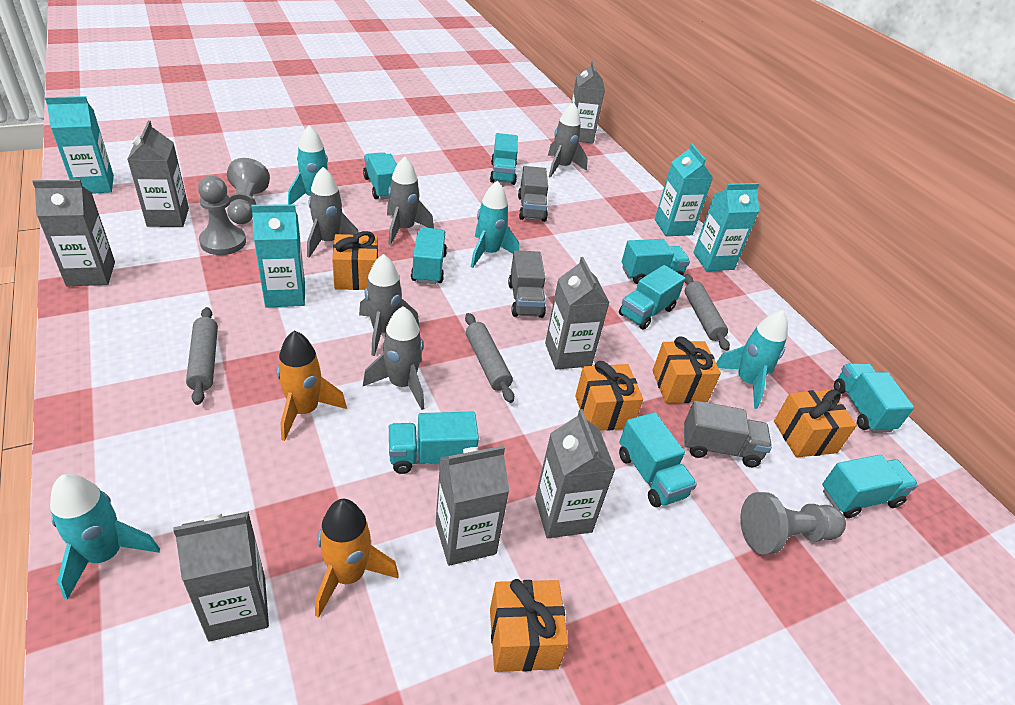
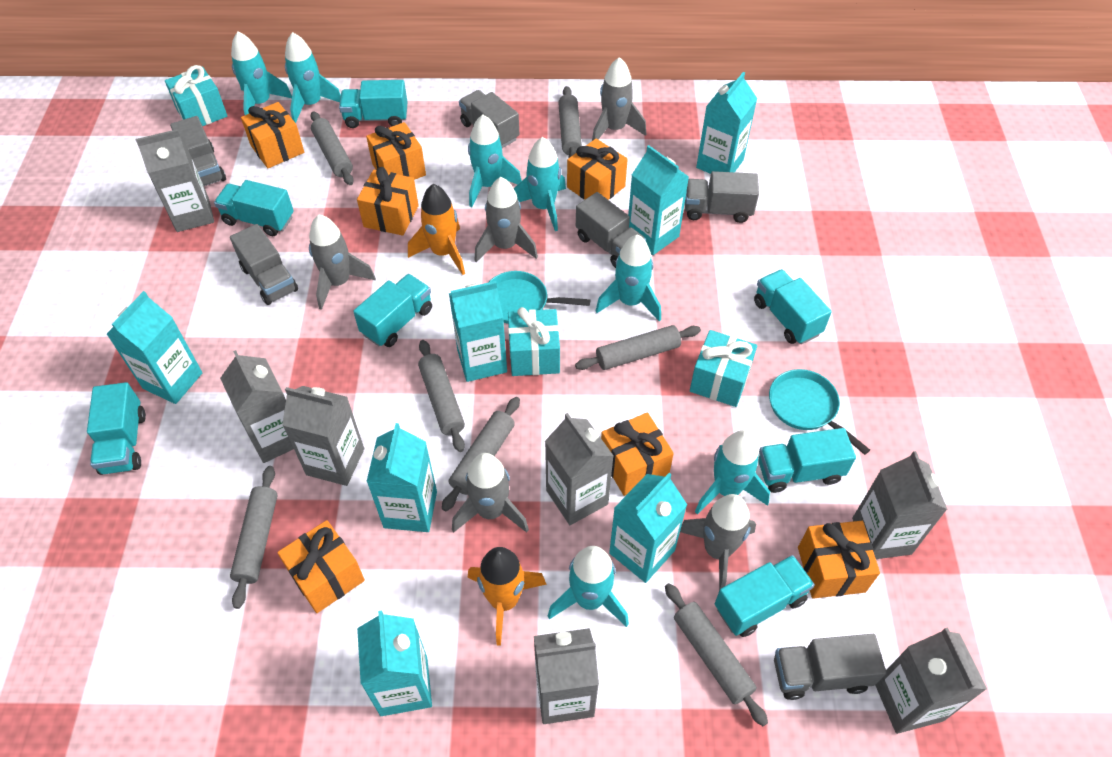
grey pawn: [198,176,246,255] [227,158,270,224] [740,492,846,555] = 3 -> none = 0
grey rolling pin: [186,307,218,405] [465,313,514,403] [684,274,730,351] = 3 -> [230,466,278,609] [310,111,354,185] [418,340,465,452] [442,397,520,511] [558,86,582,158] [575,325,701,370] [665,583,768,726] = 7
grey truck: [508,250,546,318] [518,166,548,222] [684,400,772,467] = 3 -> [170,116,226,186] [230,224,298,305] [459,90,519,148] [576,192,646,268] [685,171,759,223] [774,634,886,700] = 6
orange gift: [332,231,378,290] [490,579,568,672] [575,361,643,431] [652,336,721,403] [774,390,857,457] = 5 -> [241,102,304,168] [277,520,365,613] [357,167,419,236] [366,122,426,180] [567,139,628,200] [601,412,674,496] [798,521,880,599] = 7
turquoise carton: [45,96,114,194] [251,204,305,307] [655,144,713,236] [693,183,759,271] = 4 -> [106,291,202,404] [357,611,432,716] [366,423,437,532] [449,281,507,382] [609,473,687,583] [628,145,689,255] [696,72,757,174] = 7
turquoise gift: none = 0 -> [165,65,228,126] [508,307,560,376] [690,330,757,407] = 3
turquoise pan: none = 0 -> [488,271,590,324] [769,369,870,455] = 2
turquoise rocket: [50,474,160,600] [288,125,342,204] [471,181,520,268] [716,310,788,409] = 4 -> [231,32,292,115] [285,32,341,123] [468,115,522,207] [513,137,566,231] [548,546,629,627] [596,234,661,322] [695,430,770,515] = 7
turquoise truck: [363,152,397,199] [389,412,479,474] [411,227,447,284] [490,133,518,185] [619,265,685,330] [619,412,697,507] [622,239,690,284] [822,455,918,518] [834,363,914,433] = 9 -> [87,382,146,475] [214,180,294,236] [339,80,408,128] [353,274,432,347] [715,555,815,637] [754,269,832,344] [758,428,856,493] = 7

